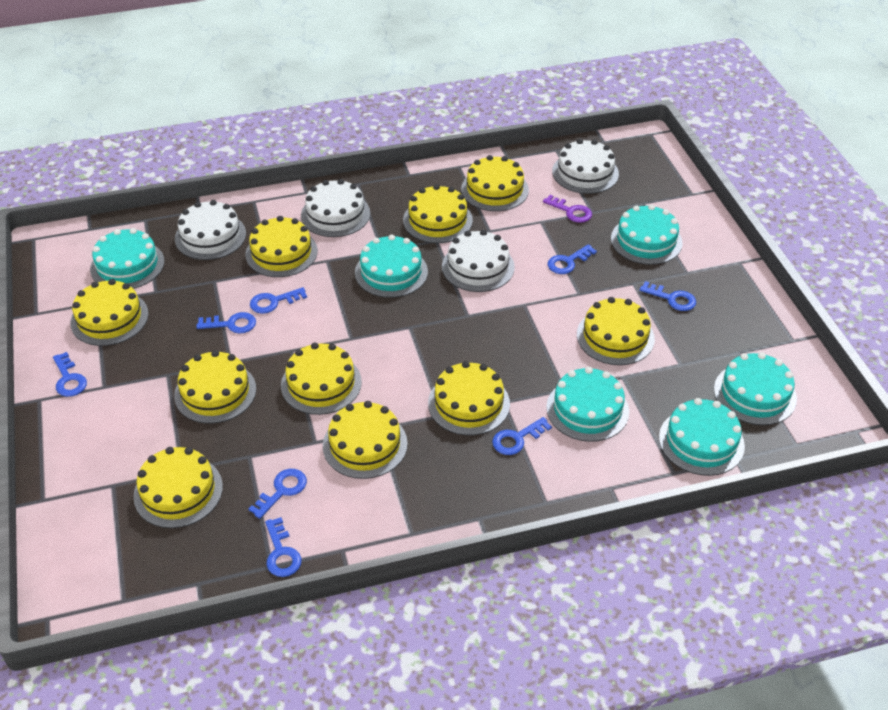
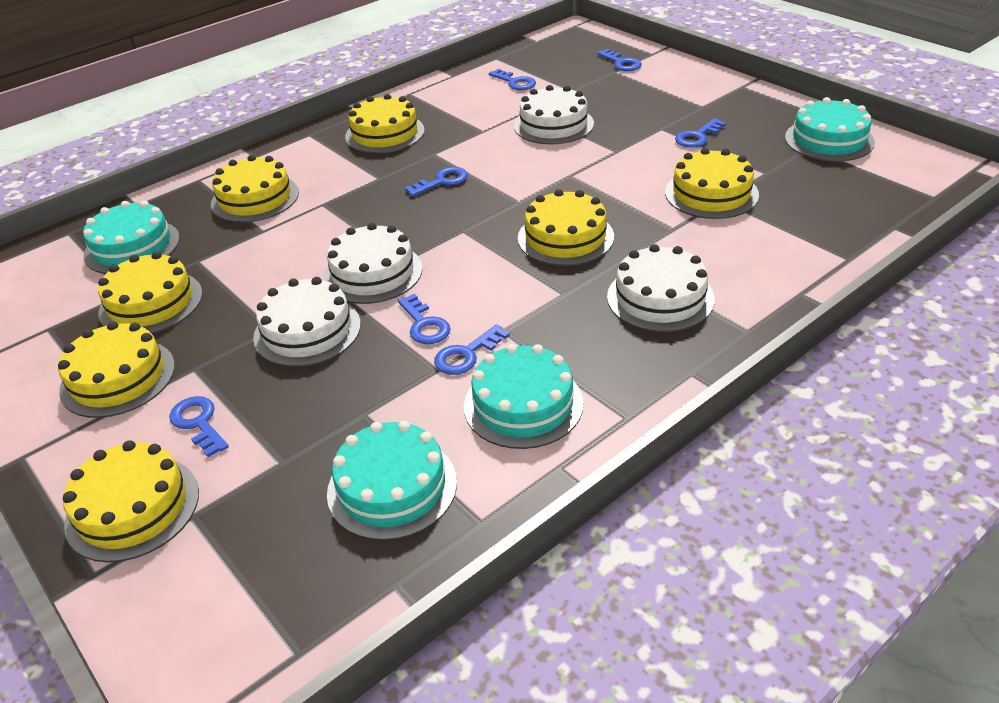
blue key: [53,352,87,397] [196,312,256,334] [249,469,307,519] [250,287,307,314] [265,517,302,577] [492,417,552,455] [547,244,597,274] [640,281,696,311] = 8 -> [169,396,229,457] [397,294,451,344] [405,167,468,197] [434,324,510,375] [489,69,536,91] [597,49,642,71] [675,118,726,148] = 7
purple key: [543,195,592,223] = 1 -> none = 0
turquoise cake: [90,228,165,289] [355,234,428,298] [546,367,629,442] [611,204,683,265] [659,398,745,476] [714,352,797,425] = 6 -> [83,201,180,274] [327,421,457,541] [464,344,583,449] [785,97,875,161] = 4
yellow cake: [70,279,149,346] [133,447,223,528] [174,350,256,424] [245,216,318,277] [281,343,362,415] [323,401,408,479] [403,184,473,243] [428,361,510,435] [461,155,529,211] [577,297,655,365] = 10 -> [58,321,175,418] [63,440,199,562] [98,252,203,333] [211,155,299,223] [345,94,425,153] [518,189,614,266] [665,148,759,219] = 7

